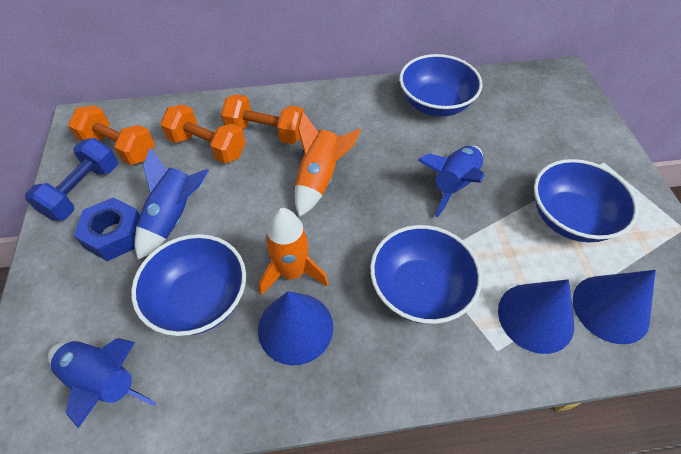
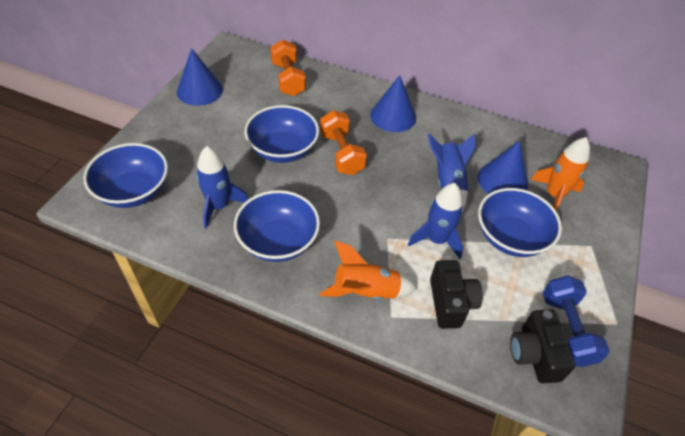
black camera: none = 0 -> [430,260,483,329] [510,309,575,383] = 2
blue nut: [74,197,140,261] = 1 -> none = 0
orange dumbbell: [68,105,155,165] [160,104,246,164] [221,94,304,144] = 3 -> [270,40,306,96] [320,110,367,175] = 2

